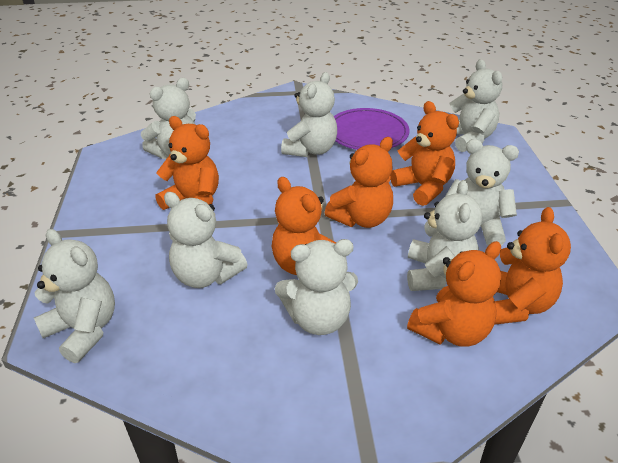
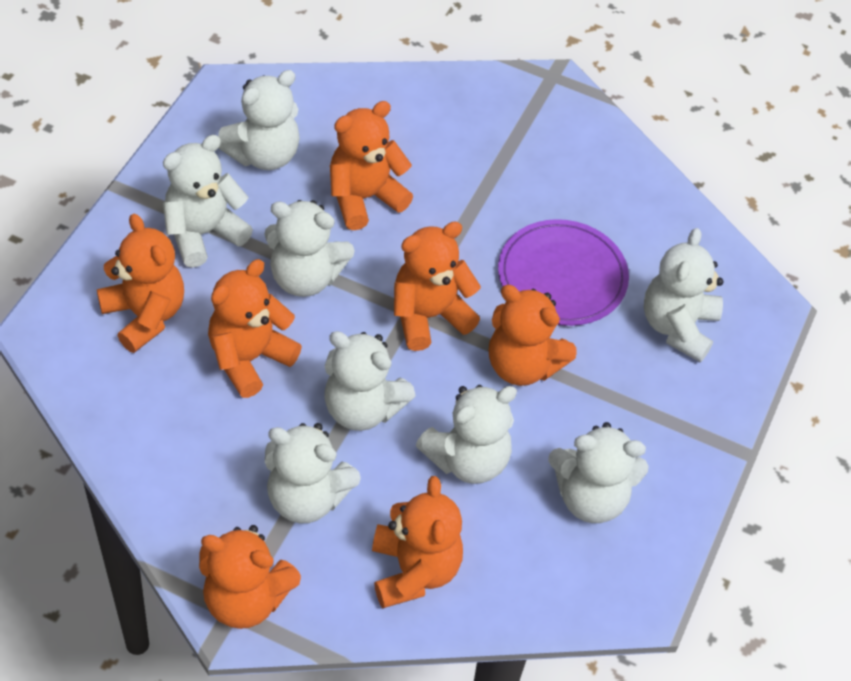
orange teddy bear: [155,116,219,210] [272,177,336,275] [325,137,393,228] [390,101,459,206] [407,241,501,346] [494,207,571,325] = 6 -> [97,214,184,353] [199,525,301,629] [208,259,302,398] [330,101,413,230] [372,476,463,608] [394,222,481,351] [489,285,577,386] = 7

